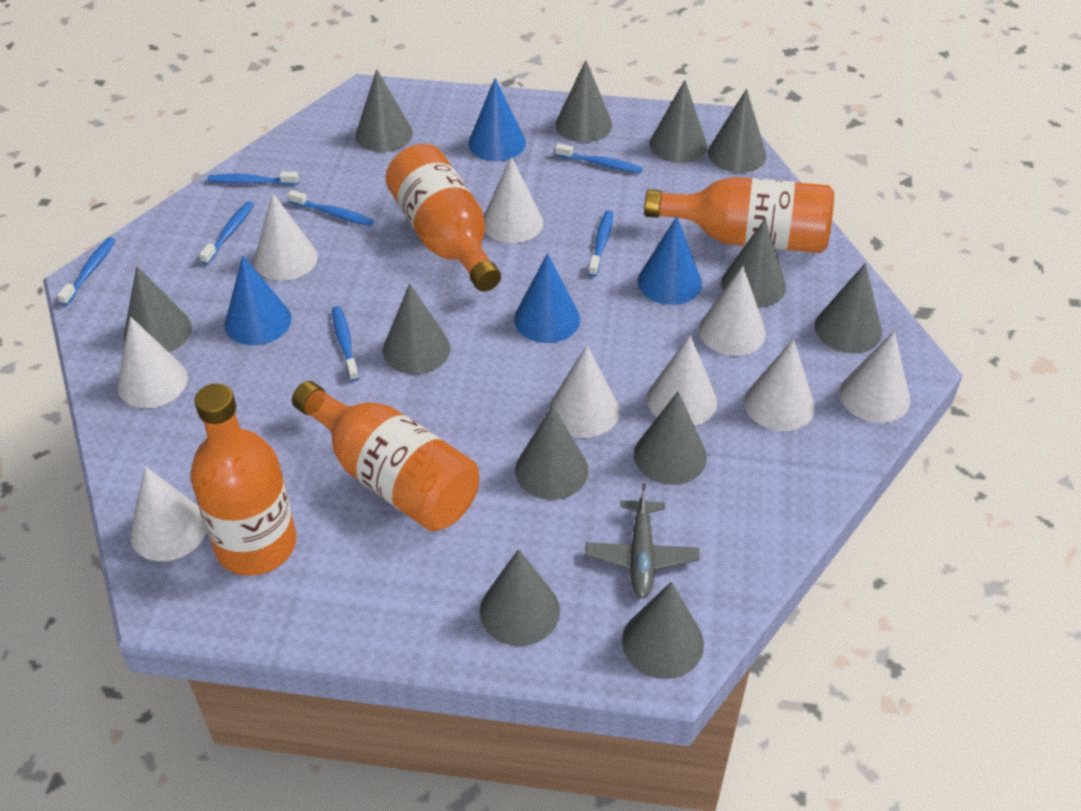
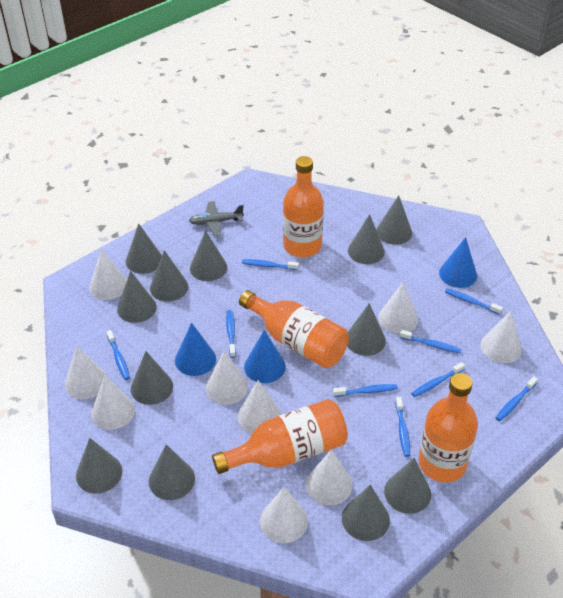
blue cone: [225,255,292,345] [468,78,526,161] [514,253,580,343] [638,216,702,305] = 4 -> [175,323,216,376] [244,330,286,383] [439,237,477,288] = 3
blue toothbrush: [57,237,116,306] [199,201,254,265] [207,171,299,185] [288,190,374,226] [332,306,359,382] [555,143,643,173] [588,210,613,277] = 7 -> [106,330,130,380] [226,310,236,358] [242,259,299,270] [333,384,398,397] [395,397,410,457] [399,330,461,353] [411,362,465,397] [445,288,503,315] [496,376,538,421] = 9

